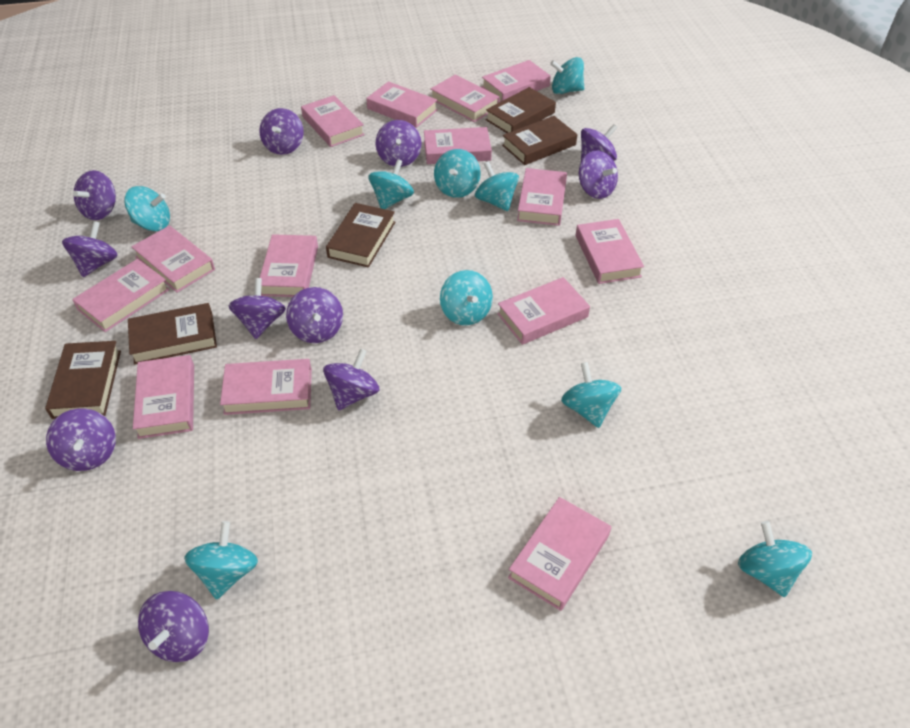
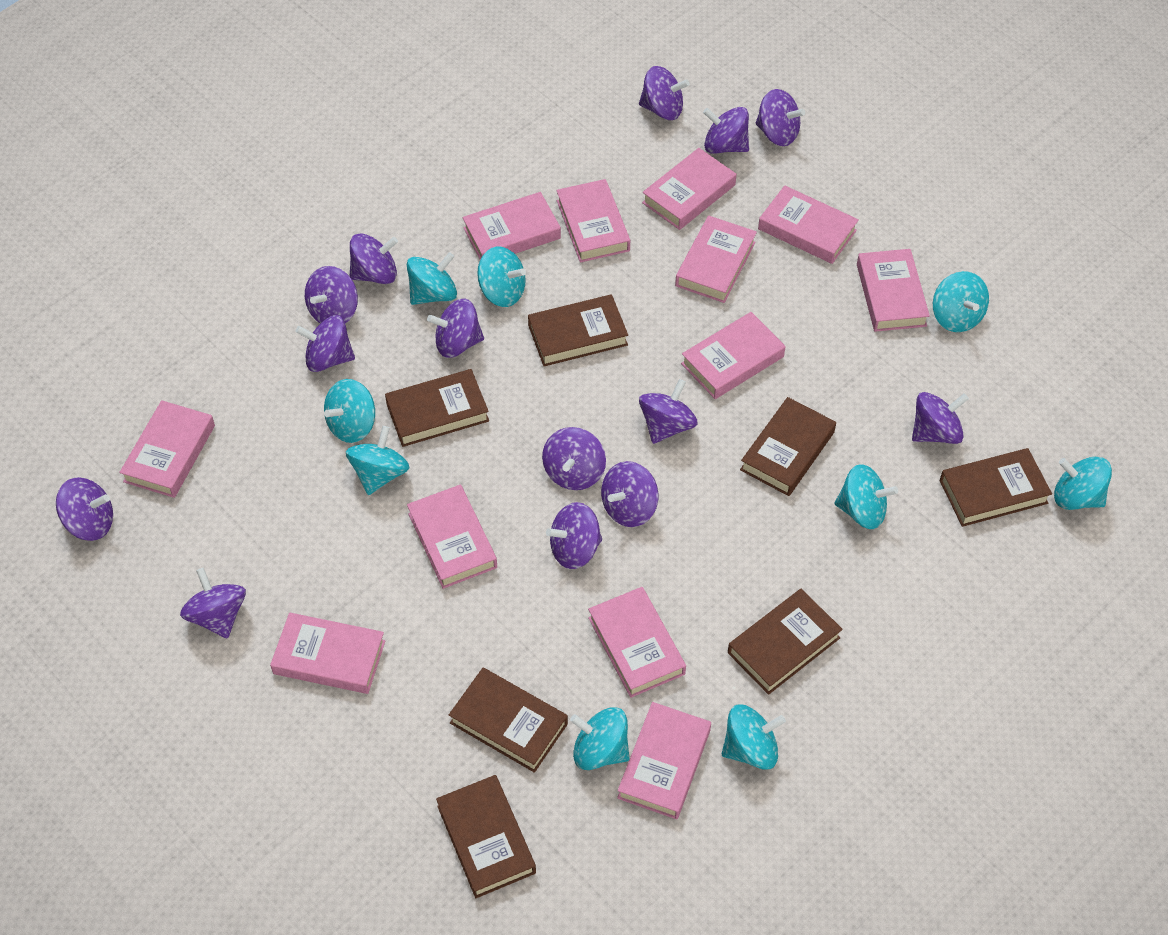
brown book: [45,341,121,419] [128,303,217,365] [326,203,395,268] [486,87,556,133] [502,116,577,165] = 5 -> [385,369,489,447] [436,775,536,898] [449,668,568,773] [528,294,628,366] [728,589,843,695] [740,397,836,496] [939,448,1052,527] = 7
pink book: [72,259,169,332] [131,225,215,293] [133,355,194,439] [220,359,312,415] [260,234,318,297] [301,95,365,147] [366,81,438,128] [424,127,492,164] [431,74,500,122] [482,60,551,102] [497,277,590,345] [508,497,611,611] [517,168,567,226] [575,219,644,284] = 14 -> [119,400,215,498] [270,612,385,694] [407,485,497,589] [462,192,561,259] [556,179,630,263] [588,587,686,698] [617,702,711,819] [642,148,736,230] [675,216,757,303] [681,312,786,399] [758,185,859,264] [857,249,930,332] = 12
purple spinning top: [46,408,116,471] [62,221,118,277] [73,170,116,220] [138,591,209,662] [229,278,286,339] [259,108,304,155] [286,287,343,343] [323,349,379,411] [376,120,421,167] [579,151,618,199] [581,124,618,161] = 11 -> [56,477,113,541] [180,568,246,639] [295,315,355,372] [305,266,358,324] [350,233,398,284] [427,299,484,358] [542,427,606,490] [546,502,602,569] [601,461,659,527] [639,66,689,120] [639,379,698,444] [703,107,749,154] [756,89,805,146] [912,392,969,444] = 14

